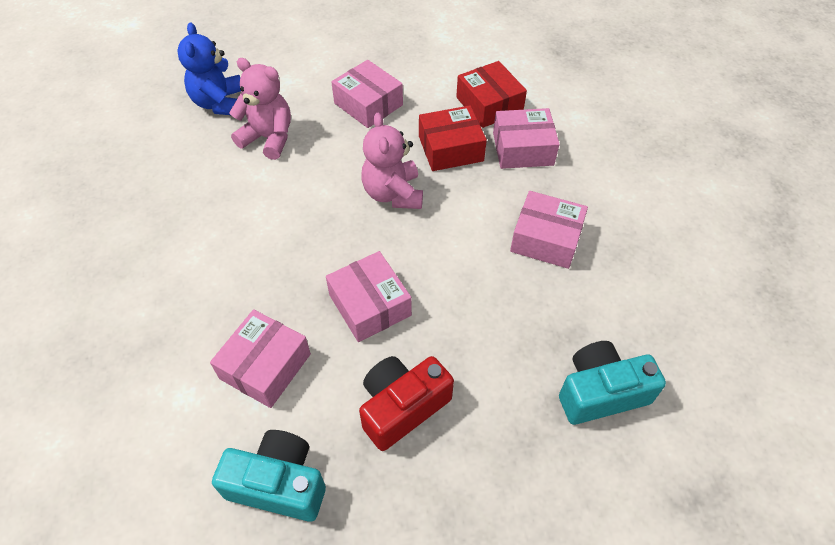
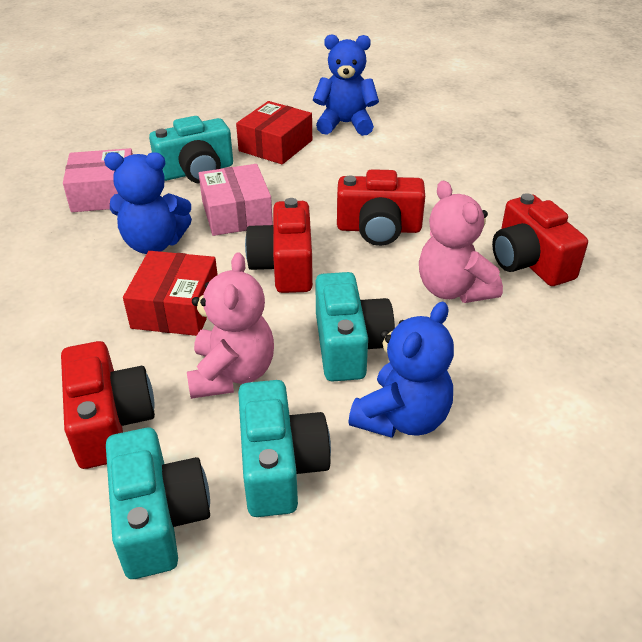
blue teddy bear: [177,22,241,115] = 1 -> [104,152,192,254] [313,34,379,136] [348,302,454,438] = 3
pink box: [210,309,311,408] [326,251,412,342] [331,60,403,128] [493,108,560,169] [510,191,588,269] = 5 -> [63,148,133,212] [199,164,273,236] = 2
red camera: [359,356,454,451] = 1 -> [61,341,155,469] [245,198,313,293] [337,169,425,246] [492,193,588,286] = 4
turquoise camera: [212,430,326,522] [559,341,666,425] = 2 -> [106,428,210,579] [149,116,233,184] [238,380,331,517] [315,272,395,381] = 4

